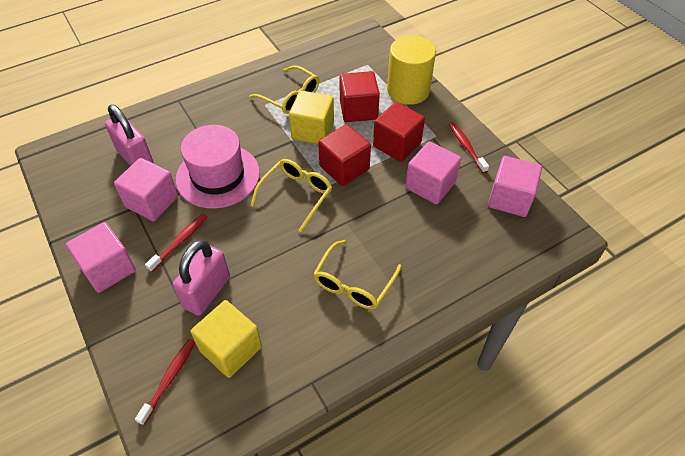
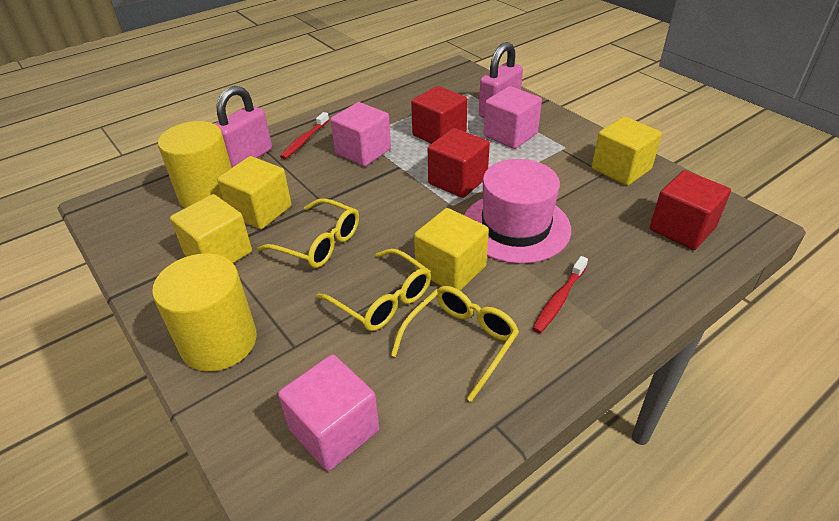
pink cube: [66,222,136,293] [114,158,178,221] [405,141,461,205] [488,156,542,217] = 4 -> [278,354,379,471] [331,102,391,166] [483,86,542,149] = 3
red toothbrush: [135,339,195,425] [145,214,207,272] [448,122,489,173] = 3 -> [280,112,329,159] [532,256,588,333] = 2
yellow cube: [191,300,262,378] [289,90,334,144] = 2 -> [170,194,252,263] [217,156,292,229] [414,208,489,290] [592,117,662,186] = 4
yellow cylinder: [387,36,436,105] = 1 -> [152,253,257,372] [158,121,232,208] = 2

